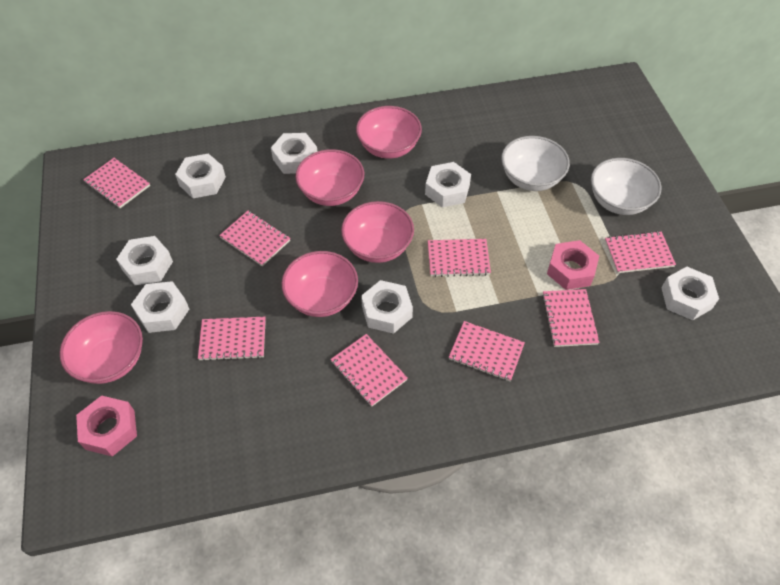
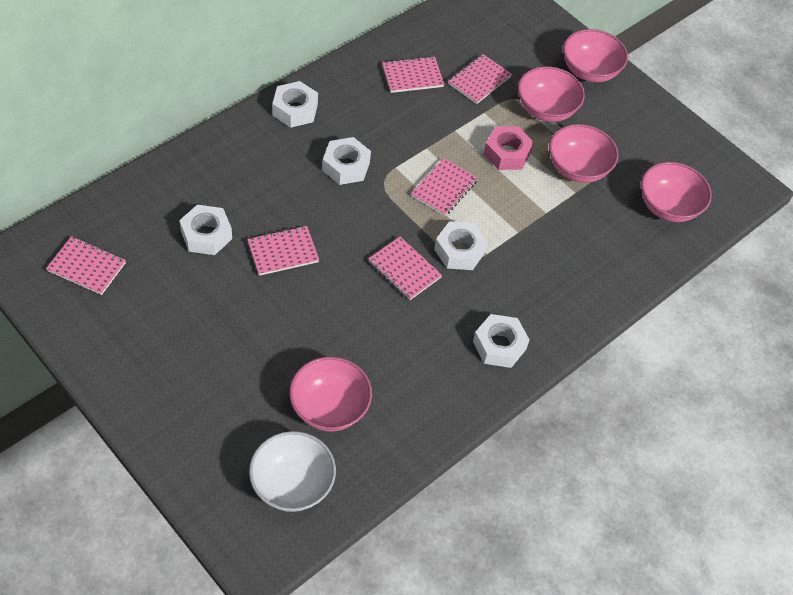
pink notebook: [83,158,150,208] [198,317,266,361] [219,211,290,266] [330,334,408,407] [428,239,491,277] [449,321,525,381] [542,289,600,347] [605,231,676,273] = 8 -> [46,236,126,295] [247,226,319,276] [368,236,442,300] [382,56,444,93] [411,158,478,216] [448,54,512,104] = 6
pink nut: [76,395,137,457] [547,240,599,290] = 2 -> [484,126,534,170] = 1
white bowl: [501,136,570,191] [591,158,662,215] = 2 -> [249,431,336,512] = 1
white nut: [116,236,173,285] [131,281,189,333] [175,153,226,198] [271,133,318,174] [361,280,413,334] [425,162,471,207] [661,267,719,320] = 7 -> [179,204,232,255] [272,81,318,128] [322,137,371,185] [434,221,488,270] [473,314,530,368] = 5

